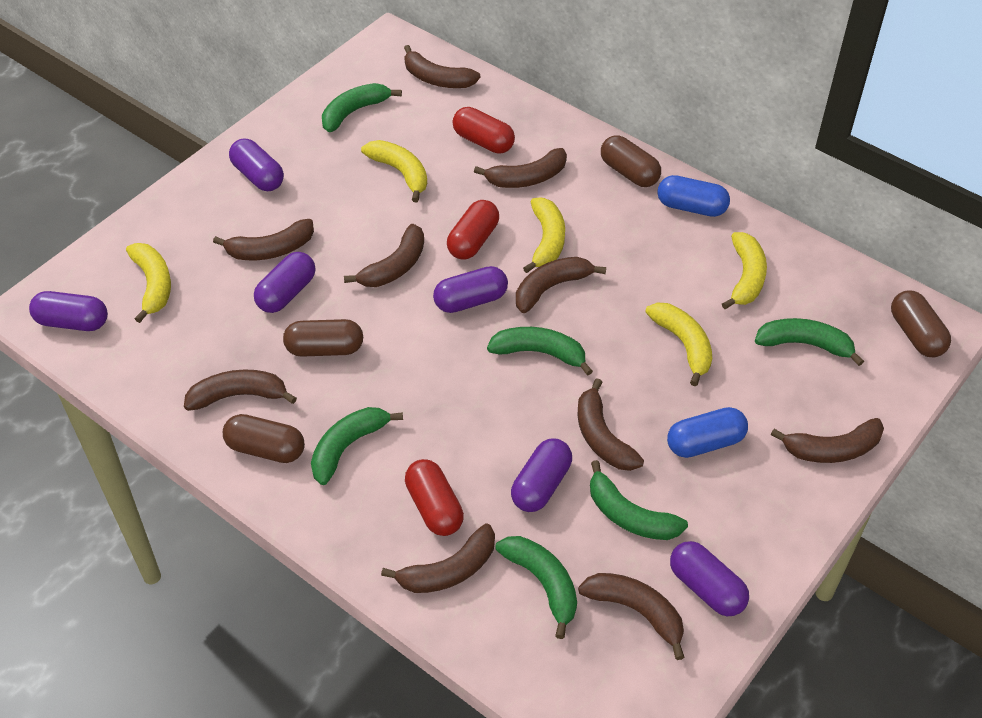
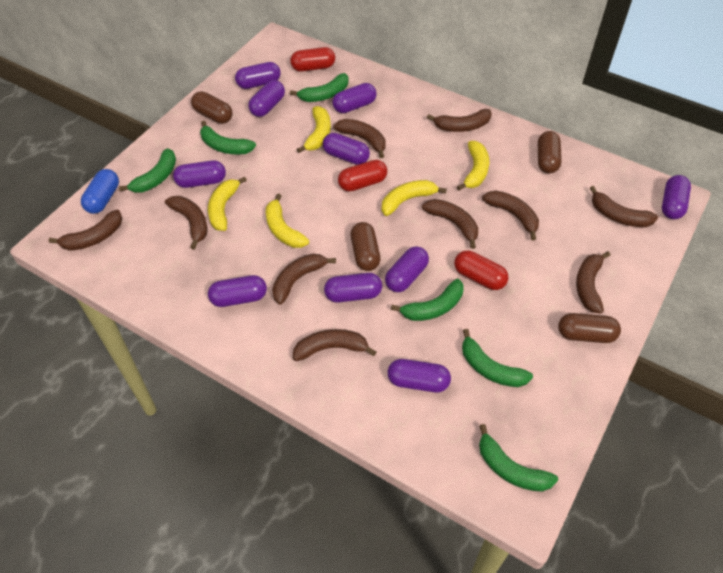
blue capsule: [657,175,730,217] [667,407,748,458] = 2 -> [81,169,119,214] = 1
purple capsule: [29,291,108,331] [229,138,284,191] [254,252,315,313] [433,266,508,313] [511,438,572,512] [670,541,749,616] = 6 -> [173,160,226,188] [208,275,267,307] [235,62,281,89] [248,80,285,117] [323,133,370,165] [324,273,382,303] [332,83,377,113] [385,246,429,292] [388,359,451,392] [662,175,691,219] = 10

